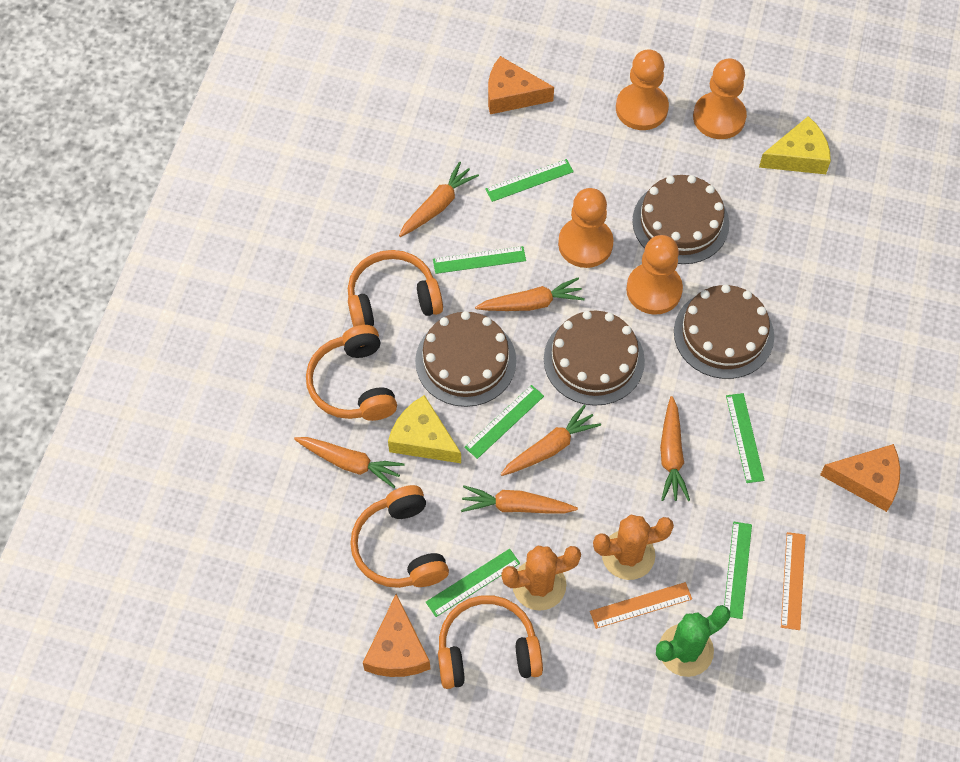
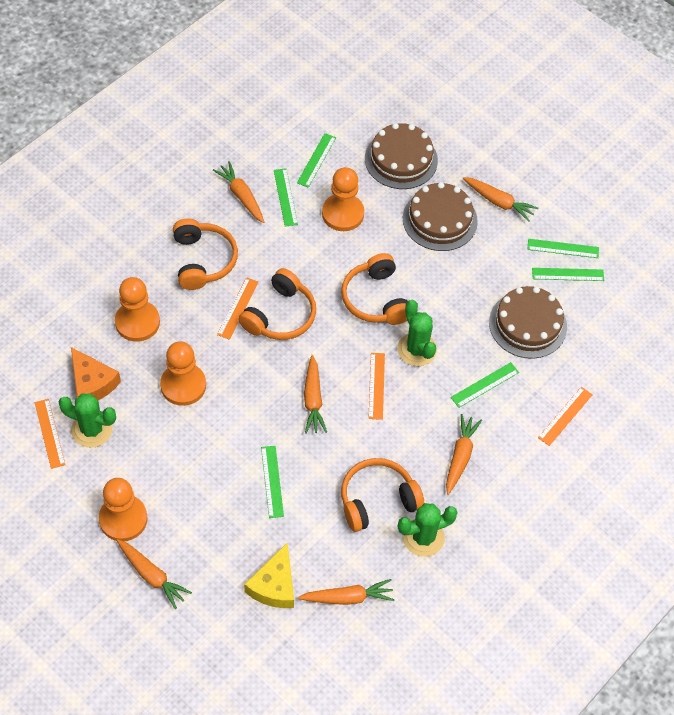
brown cake: [415,311,516,407] [544,311,645,406] [632,175,729,264] [674,284,774,379] = 4 -> [365,123,438,189] [403,182,478,251] [489,286,567,359] = 3
green cactus: [656,605,730,677] = 1 -> [59,393,116,448] [397,300,437,366] [398,503,458,557] = 3
orange cactus: [501,545,581,611] [593,515,674,580] = 2 -> none = 0
orange cheese: [363,594,430,677] [488,56,554,114] [820,444,900,512] = 3 -> [71,347,121,400] = 1
orange ruler: [590,582,692,629] [781,532,806,630] = 2 -> [35,399,65,469] [217,277,259,340] [368,353,385,420] [538,387,593,446] = 4
yellow cheese: [388,395,461,463] [759,116,831,174] = 2 -> [244,543,294,608] = 1

